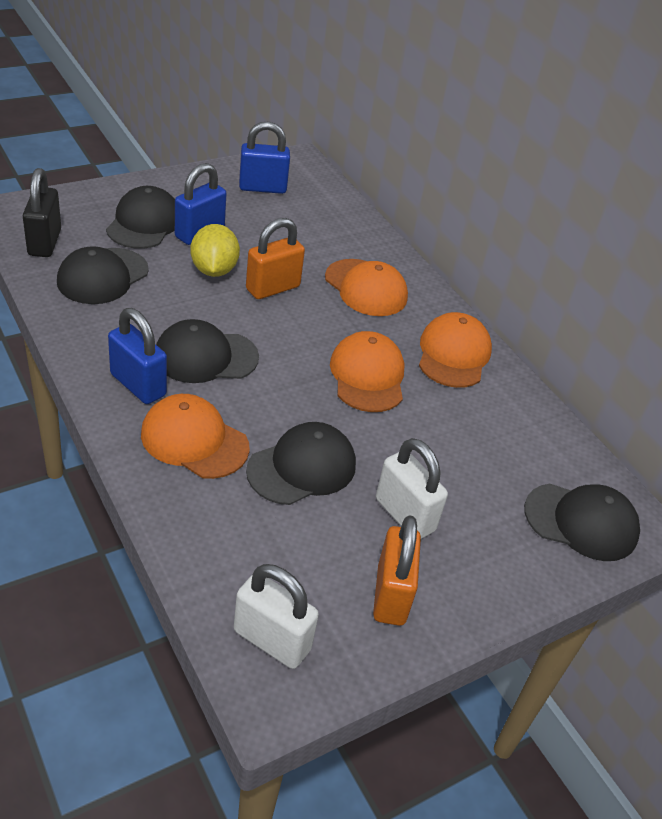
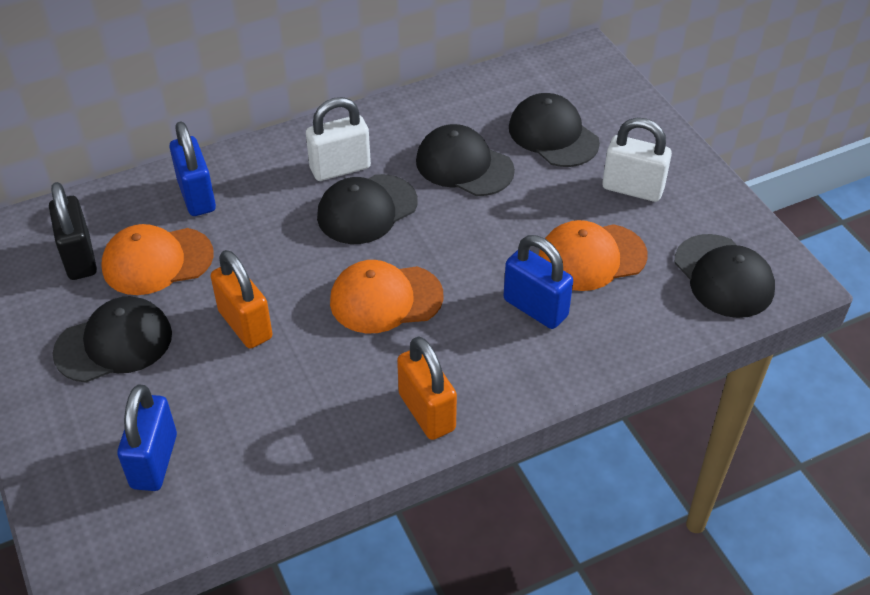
orange cap: [141,394,250,479] [325,259,408,316] [330,331,405,412] [419,312,492,388] = 4 -> [101,224,214,295] [330,260,443,333] [539,220,648,291] = 3
yellow lemon: [190,224,240,277] = 1 -> none = 0

